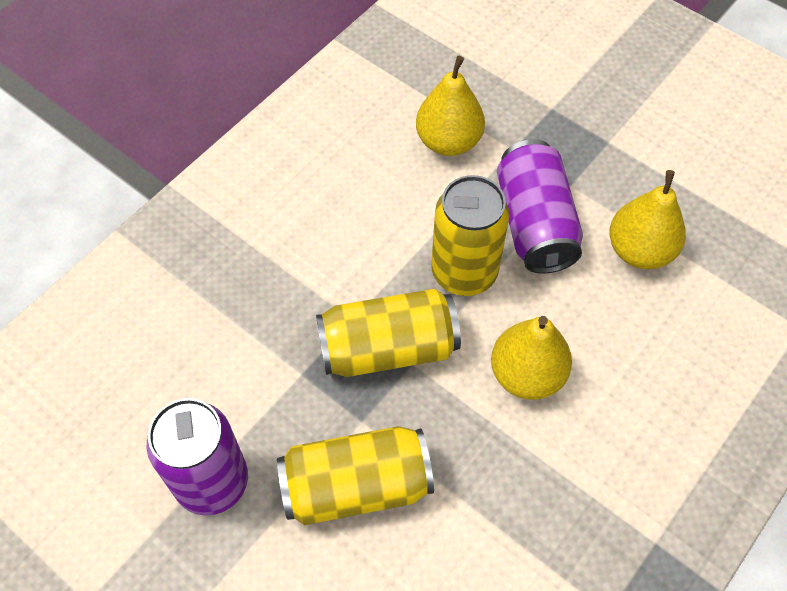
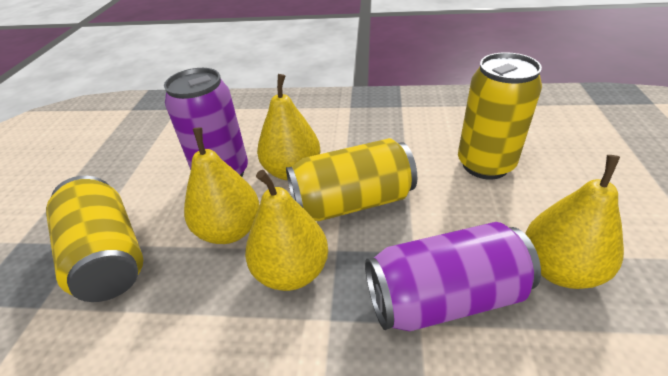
yellow pear: [416,56,485,156] [491,316,572,400] [609,170,686,269] = 3 -> [184,127,260,244] [245,170,328,291] [257,74,321,180] [525,155,624,289] = 4

